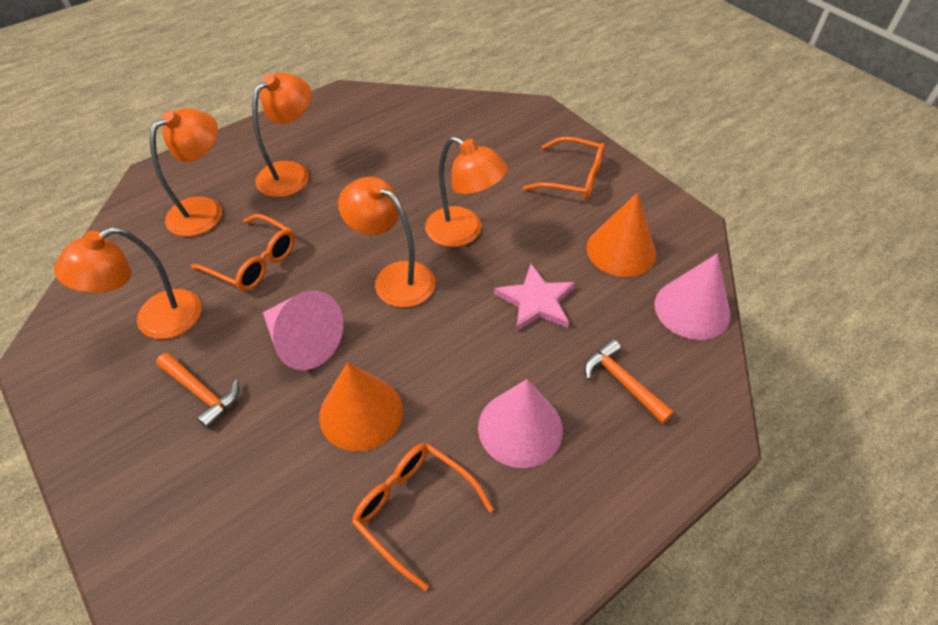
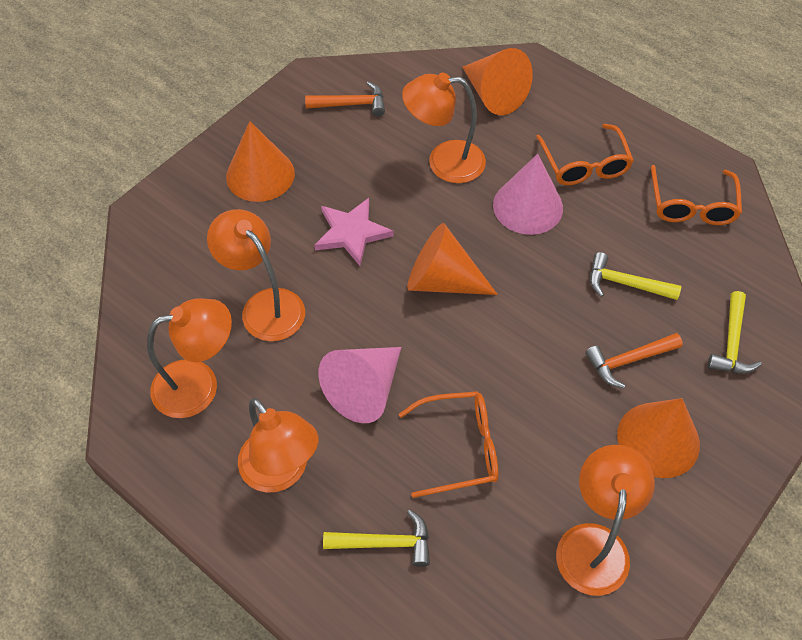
orange cone: [319,362,403,451] [586,193,656,277] = 2 -> [226,121,295,202] [407,223,498,295] [462,48,533,115] [617,398,700,478] = 4
pink cone: [263,291,343,370] [478,379,563,468] [655,253,731,340] = 3 -> [318,347,401,423] [493,154,563,235] = 2
yellow hammer: none = 0 -> [323,510,430,567] [590,252,681,300] [708,291,762,373] = 3

